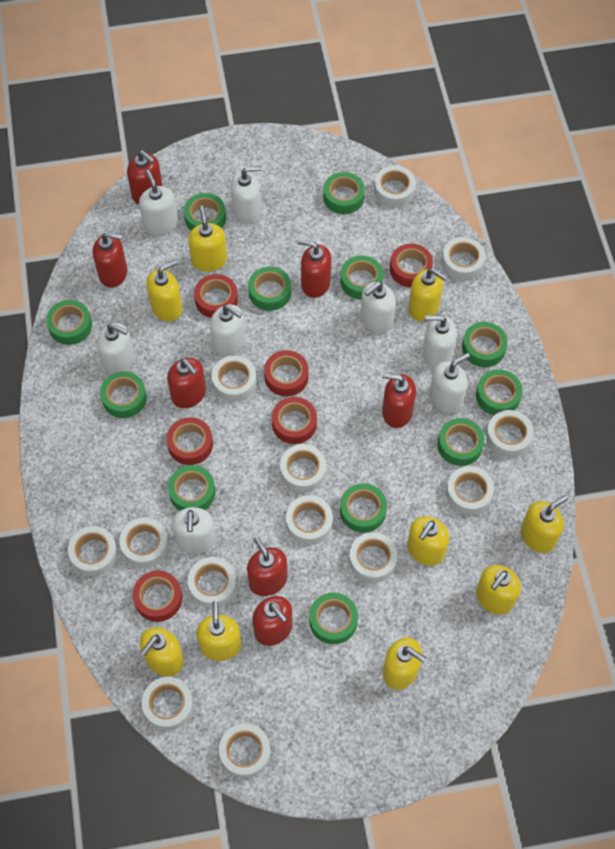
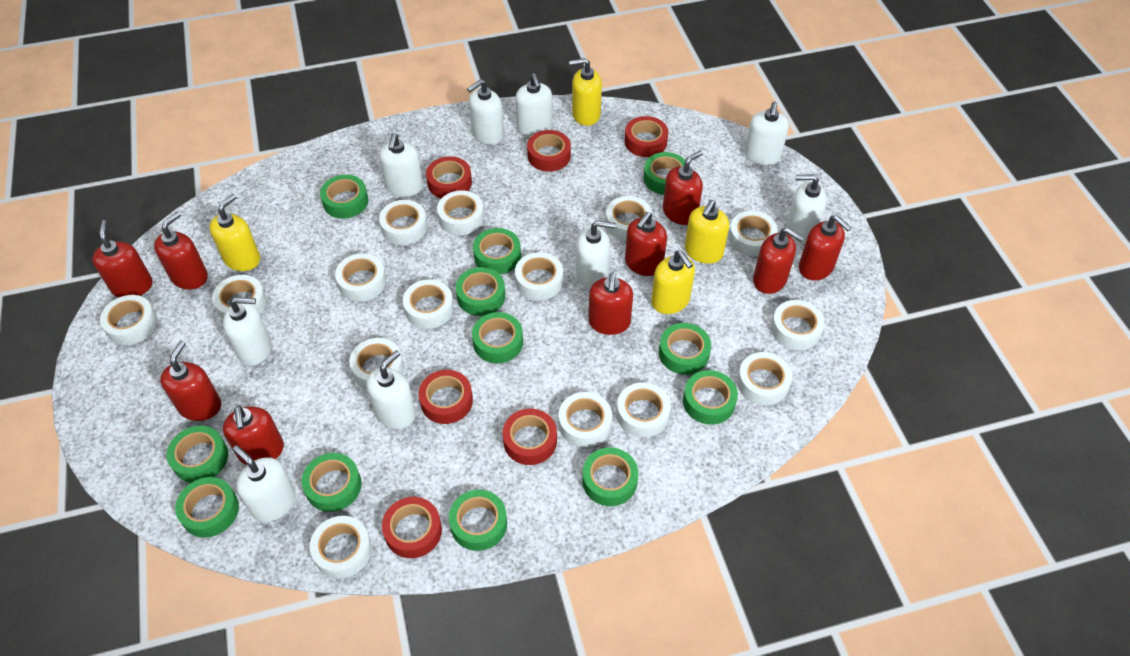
red soap dispenser: [93,232,127,288] [127,150,163,204] [167,358,206,408] [247,536,288,596] [253,596,293,646] [298,240,331,298] [382,373,416,428] = 7 -> [92,220,152,298] [154,212,208,289] [160,341,221,421] [223,405,284,465] [588,272,633,335] [625,212,667,276] [663,150,703,225] [753,228,804,294] [799,215,852,280] = 9
white soap dispenser: [97,323,134,375] [139,170,178,235] [172,507,216,554] [210,304,245,357] [230,166,262,224] [360,282,396,334] [423,315,457,369] [429,353,470,413] = 8 -> [223,297,271,366] [233,445,296,522] [366,350,416,429] [379,133,423,197] [467,79,504,145] [515,73,553,137] [576,221,616,289] [744,102,789,165] [786,174,827,243] = 9
white tape: [68,526,118,576] [119,517,169,568] [142,677,193,731] [188,557,237,608] [212,355,257,402] [219,723,270,778] [280,444,326,493] [286,495,333,545] [349,532,397,583] [374,166,416,207] [442,237,485,281] [446,466,494,515] [486,410,533,458] = 13 -> [100,295,157,345] [212,275,267,319] [310,516,372,579] [335,253,386,301] [349,338,404,389] [379,200,427,245] [403,279,454,329] [437,190,484,235] [515,252,563,300] [559,392,612,447] [606,196,652,241] [617,382,671,437] [728,211,778,257] [737,352,792,405] [771,300,825,350] = 15
yellow soap dispenser: [140,627,184,676] [147,260,182,321] [188,206,227,272] [196,601,242,661] [383,637,426,690] [407,516,449,566] [409,268,447,321] [476,565,521,614] [521,495,568,553] = 9 -> [209,194,260,271] [569,58,602,126] [651,250,695,314] [685,200,729,264] = 4

